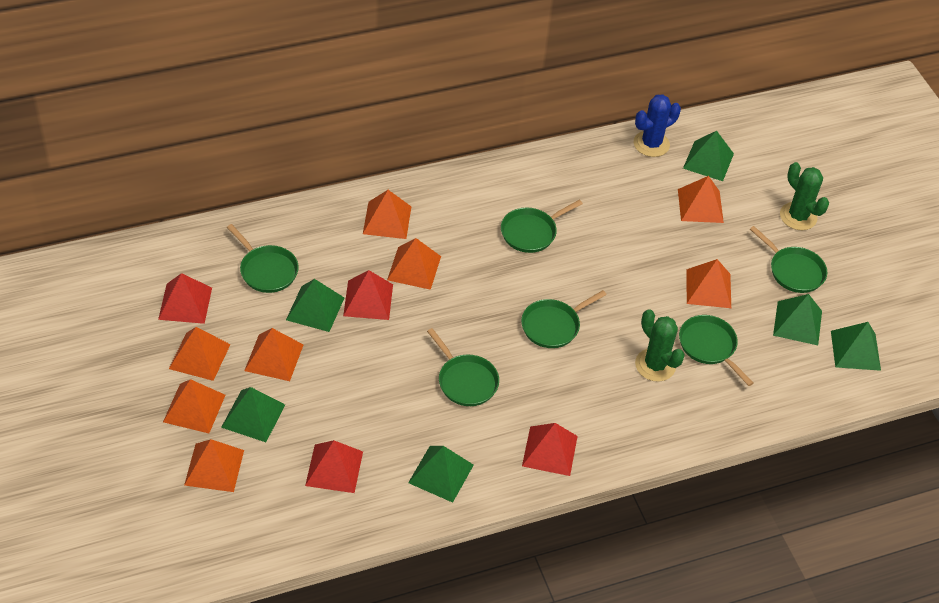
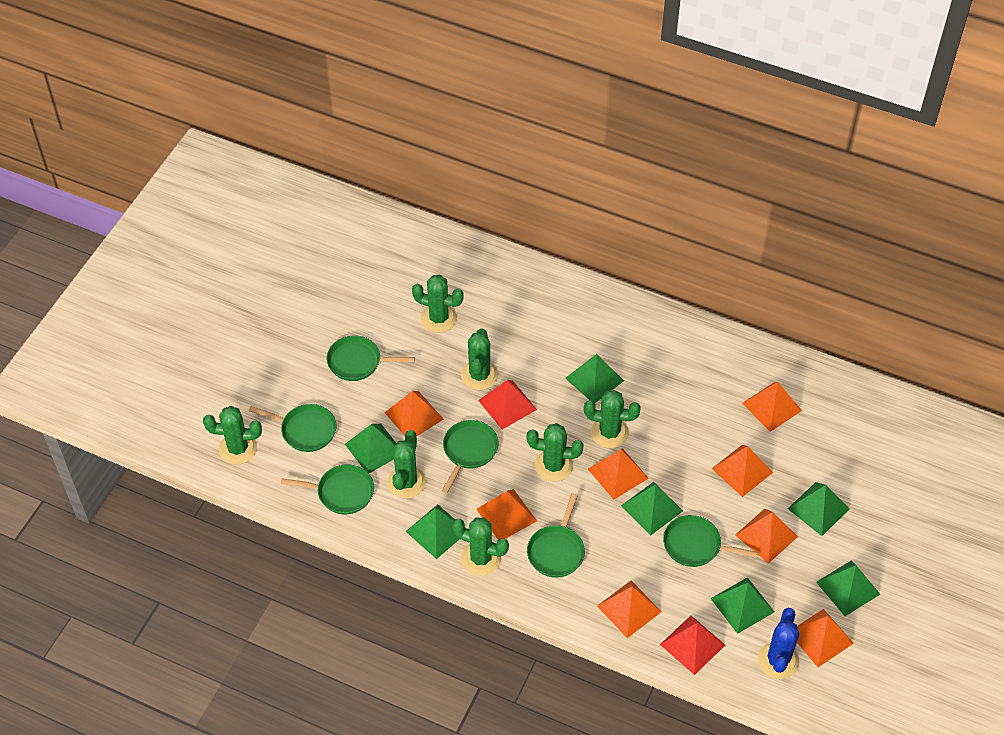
green cactus: [635,309,685,382] [780,162,829,230] = 2 -> [203,406,262,465] [387,430,426,499] [412,275,464,333] [452,517,509,576] [461,328,498,390] [527,423,584,482] [584,390,641,448] = 7
green pyramid: [221,387,285,442] [286,279,344,332] [408,446,474,503] [683,131,734,181] [773,294,822,345] [831,322,881,371] = 6 -> [345,424,397,473] [406,504,459,559] [565,354,624,403] [621,482,683,535] [710,577,774,634] [788,482,850,536] [816,561,880,616] = 7
red pyramid: [158,273,212,324] [305,440,363,493] [343,270,393,320] [522,423,578,476] = 4 -> [478,380,537,429] [660,616,725,675] = 2

